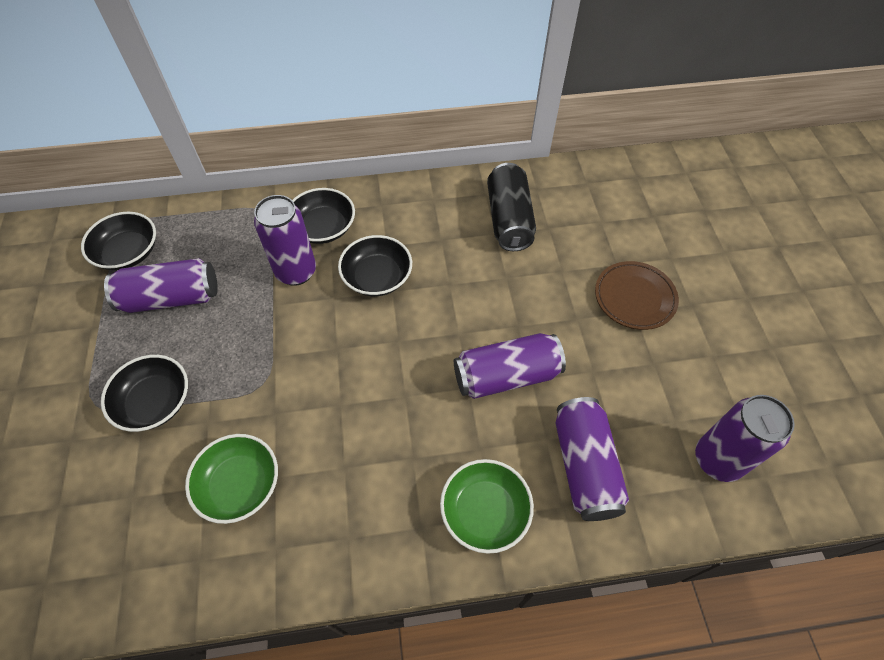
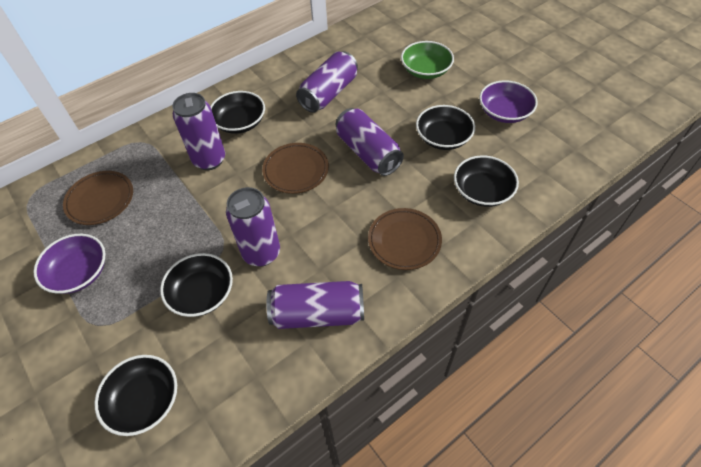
black bowl: [81,212,156,270] [101,355,188,432] [292,188,355,244] [338,235,412,296] = 4 -> [94,355,177,436] [160,253,233,317] [210,91,265,134] [416,105,475,150] [454,155,519,207] = 5
black can: [487,163,536,251] = 1 -> none = 0
brown plate: [595,261,679,330] = 1 -> [63,171,133,225] [262,143,329,194] [368,208,442,270] = 3
green bowl: [185,434,278,524] [440,459,534,554] = 2 -> [401,41,454,79] = 1
purple bowl: none = 0 -> [33,234,106,294] [479,80,538,123] = 2

